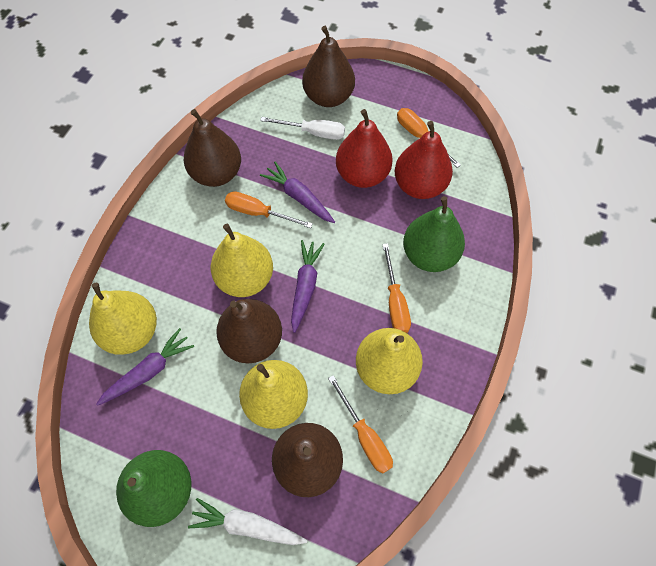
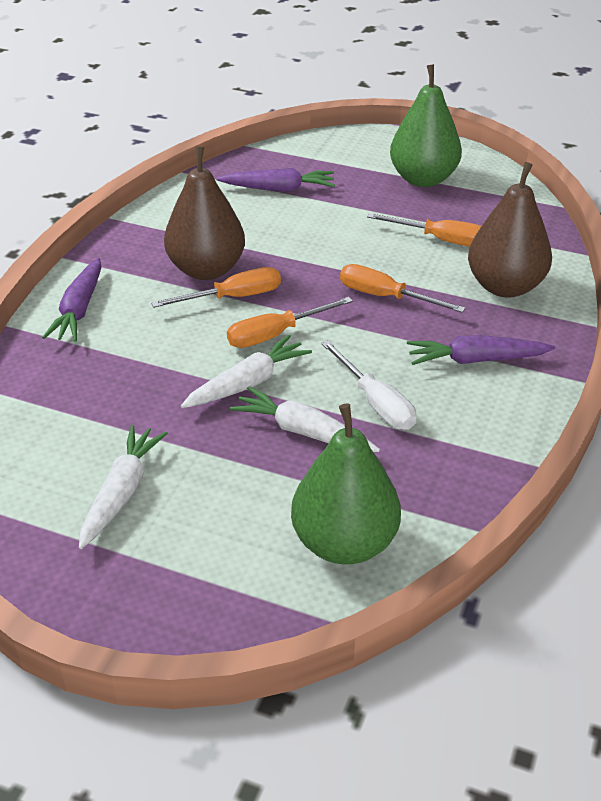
brown pear: [184,109,241,187] [216,299,282,363] [272,423,343,497] [302,26,355,107] = 4 -> [164,146,245,280] [468,162,552,298] = 2
red pear: [336,109,393,188] [395,121,453,199] = 2 -> none = 0
white carrot: [188,498,307,545] = 1 -> [79,425,168,549] [181,335,312,408] [230,387,380,452] = 3
yellow pear: [89,283,157,355] [211,224,273,297] [239,360,308,429] [356,328,423,394] = 4 -> none = 0

